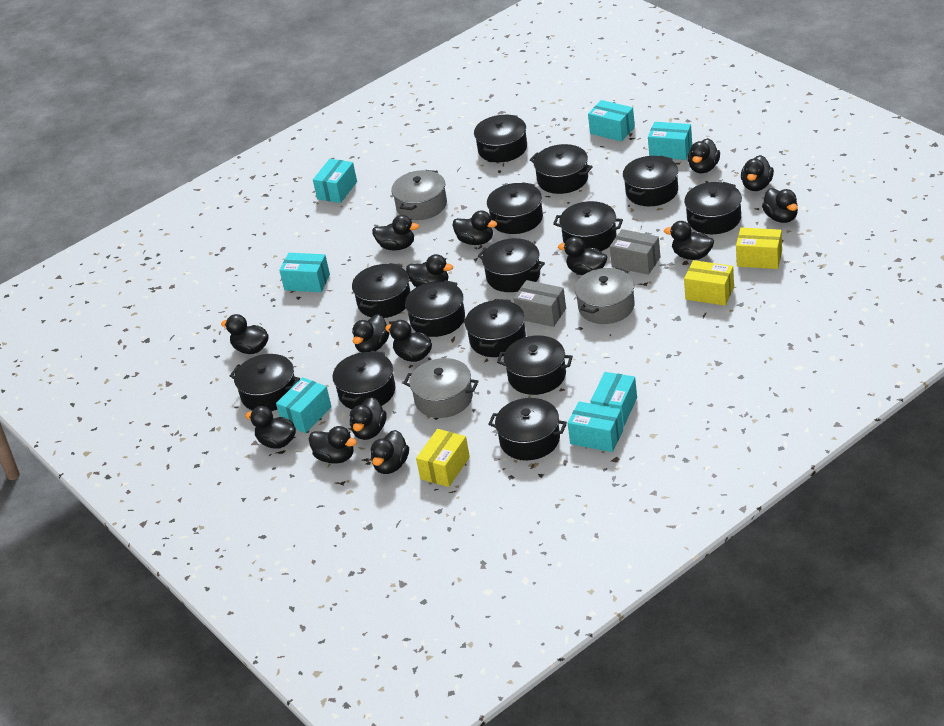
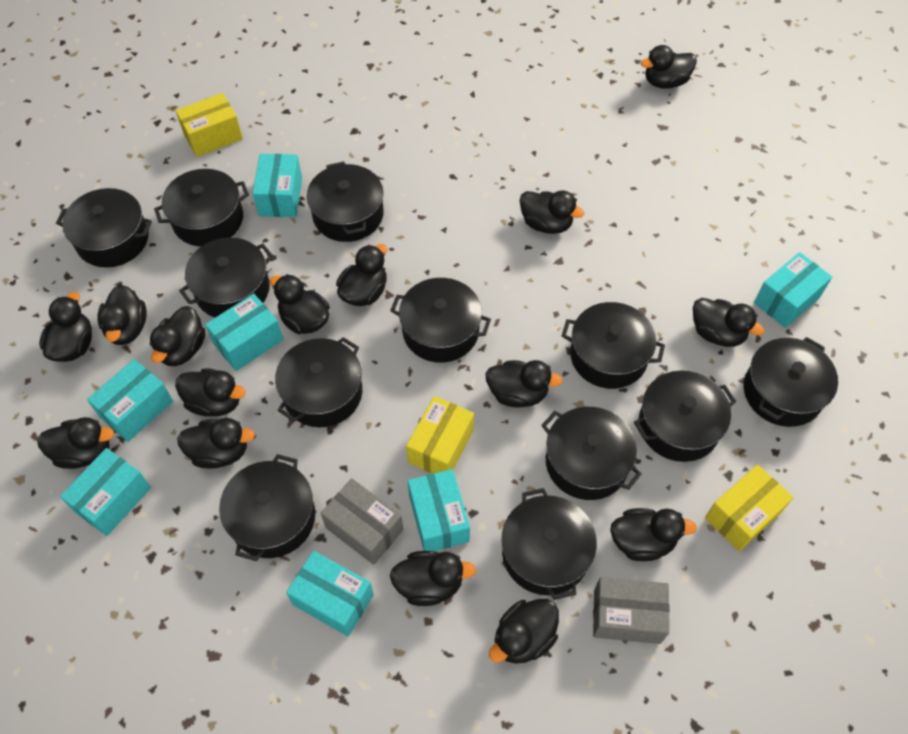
black pot: [230,354,300,411] [332,351,395,409] [352,263,411,318] [405,280,465,337] [465,299,526,357] [474,114,527,162] [478,238,545,292] [487,182,543,234] [488,398,567,460] [497,335,573,395] [530,144,593,194] [553,201,623,251] [623,156,678,206] [684,182,742,234] = 14 -> [56,188,152,268] [154,169,249,247] [179,237,273,318] [219,454,315,561] [275,337,362,427] [307,161,384,242] [390,278,491,363] [501,488,597,600] [541,407,642,500] [562,302,665,389] [634,371,736,462] [744,337,838,427] = 12
grey pot: [391,170,447,220] [403,358,478,418] [575,267,635,324] = 3 -> none = 0

